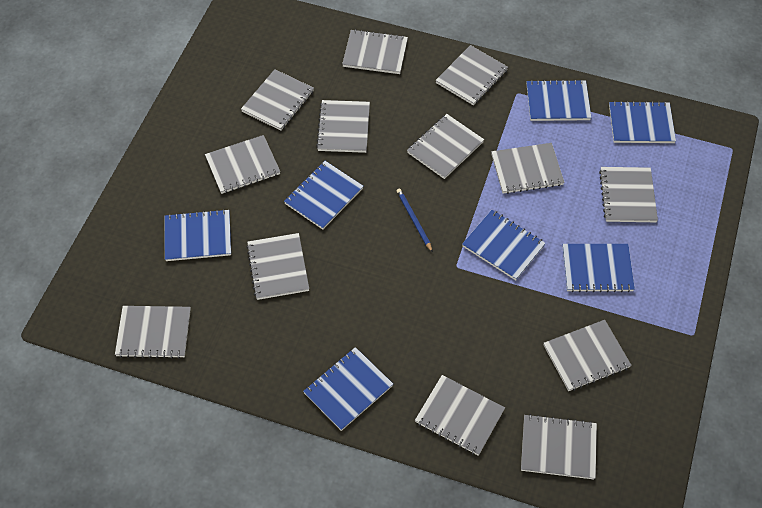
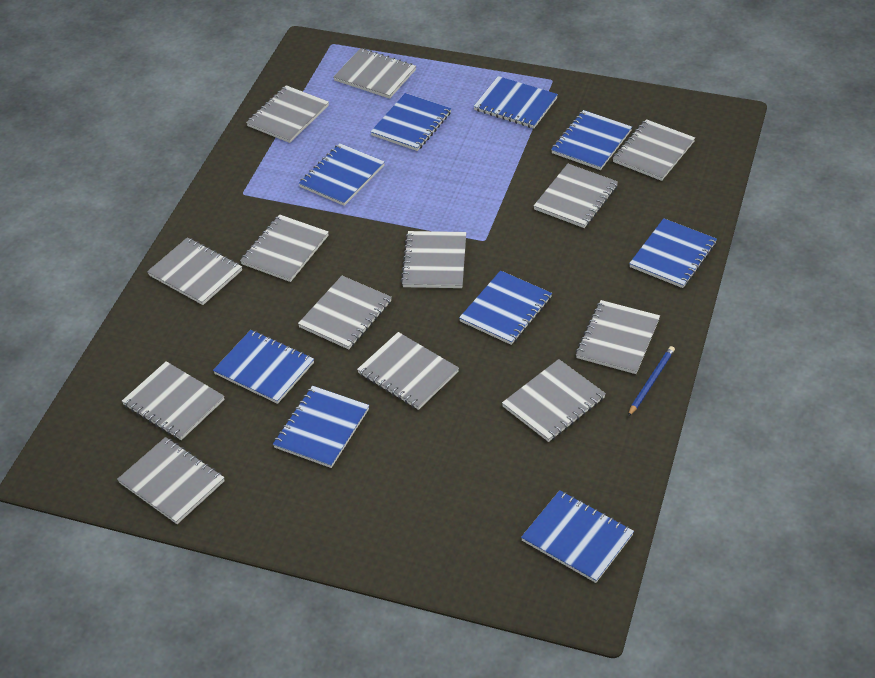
blue notebook: [164,209,231,261] [284,161,363,230] [303,347,393,431] [462,210,546,280] [526,80,592,121] [563,244,635,292] [609,101,676,143] = 7 -> [213,330,314,404] [273,386,369,468] [299,143,385,206] [371,93,451,151] [459,270,552,345] [474,76,558,128] [521,490,634,583] [551,110,632,170] [629,218,717,288] = 9

